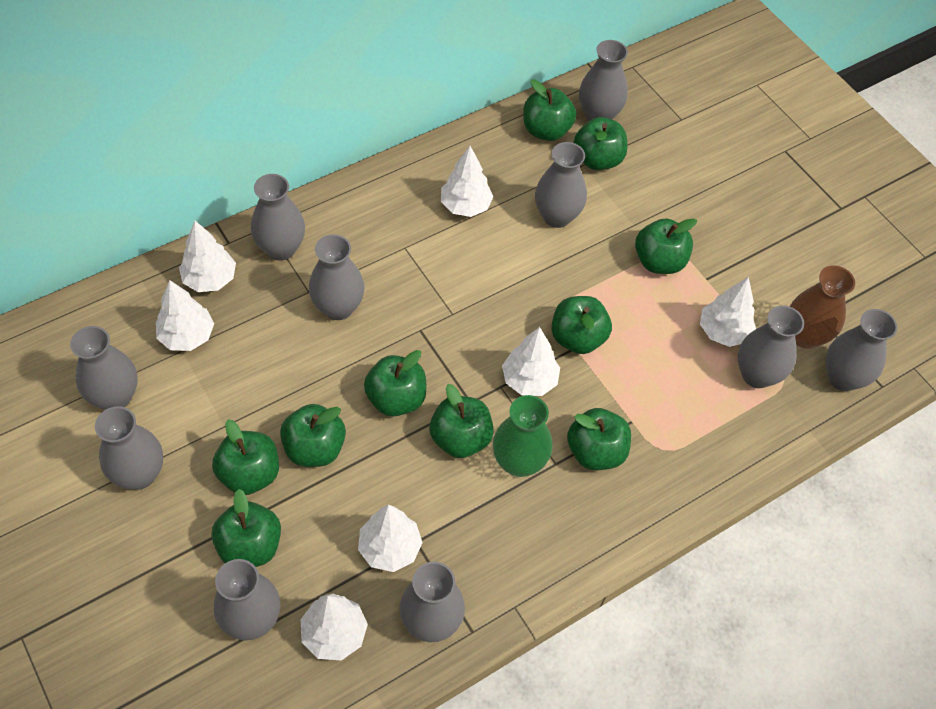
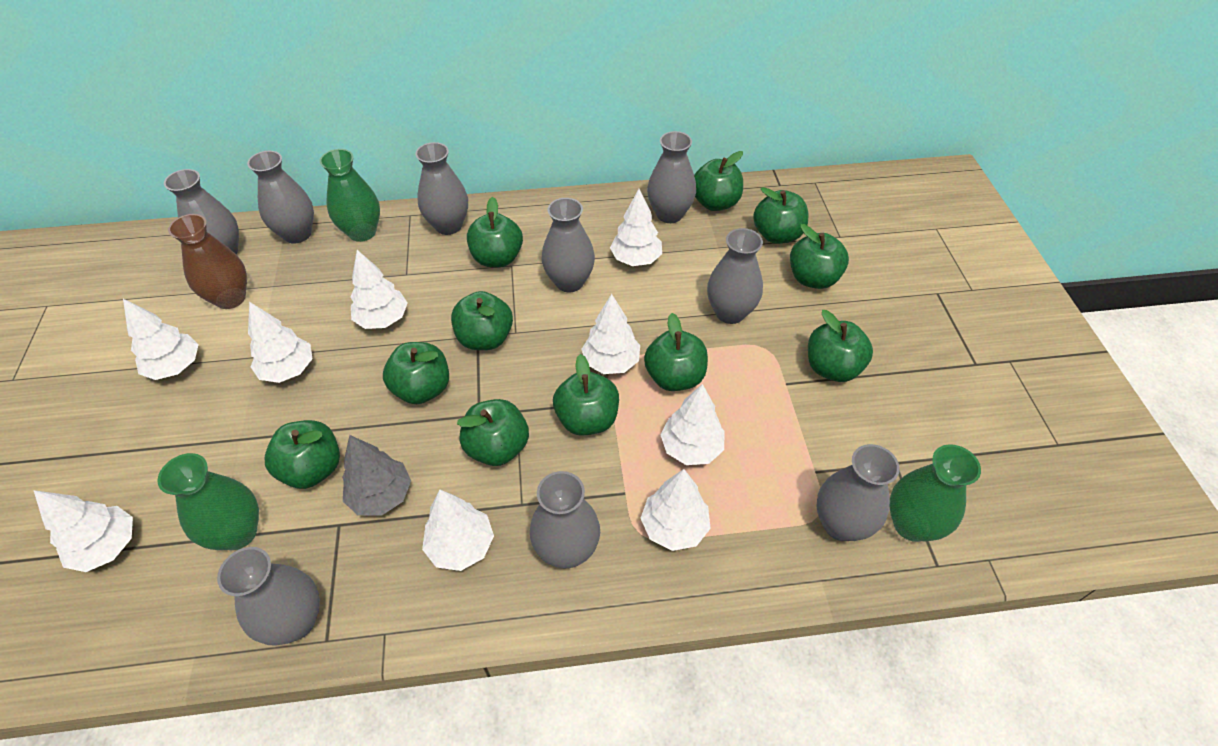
green apple: [212,419,279,495] [212,489,281,567] [280,404,346,467] [364,350,426,417] [430,384,494,458] [523,79,576,141] [552,296,612,354] [567,408,631,470] [574,117,627,170] [635,218,697,274] = 10 -> [265,420,340,489] [383,342,449,404] [451,291,513,350] [457,399,529,466] [467,197,523,267] [553,354,619,435] [644,313,708,391] [694,151,743,211] [753,187,808,244] [790,224,849,289] [808,310,873,382] = 11
green vase: [493,395,552,477] = 1 -> [157,453,259,550] [319,149,380,242] [890,444,981,542] = 3
grey tree: none = 0 -> [342,435,411,516] = 1
grey vase: [70,326,138,410] [95,406,163,490] [214,559,280,640] [251,174,305,261] [309,234,365,320] [400,562,465,642] [535,142,587,228] [579,40,628,121] [738,305,804,388] [825,309,898,391] = 10 -> [164,169,239,255] [217,547,320,646] [247,151,314,244] [415,142,468,235] [530,471,600,569] [541,198,595,292] [647,131,696,223] [707,228,763,324] [817,444,900,541] = 9
white tree: [156,280,214,351] [179,221,236,292] [301,593,368,660] [358,505,423,572] [441,146,493,217] [502,327,560,396] [700,277,756,347] = 7 -> [33,490,133,572] [123,299,199,380] [248,302,312,383] [351,250,408,329] [422,489,494,571] [582,294,640,374] [610,189,662,266] [641,469,711,551] [660,384,724,465] = 9

